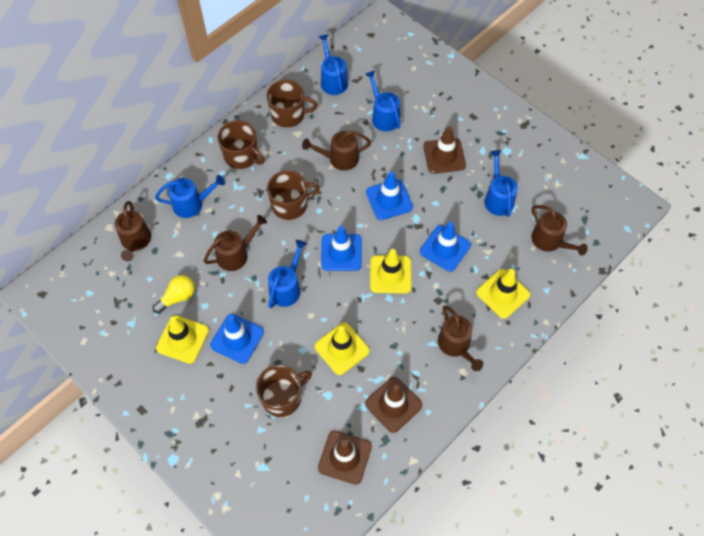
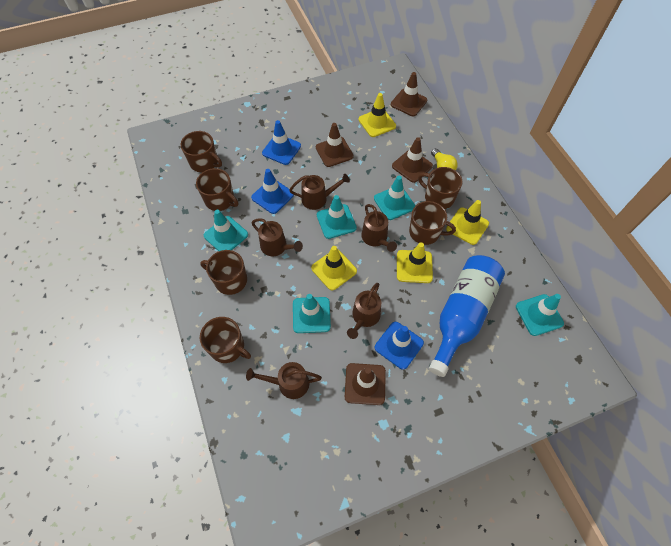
blue bottle: none = 0 -> [429,255,505,377] = 1
blue traffic cone: [210,314,264,364] [321,226,362,271] [366,171,413,220] [420,222,471,272] = 4 -> [251,169,294,214] [262,120,301,165] [375,322,424,370] = 3
blue watering can: [155,175,225,218] [268,240,307,308] [318,34,348,95] [365,70,401,131] [484,150,518,217] = 5 -> none = 0
brown mug: [217,120,265,169] [256,365,312,417] [267,80,318,128] [267,170,320,220] = 4 -> [181,131,222,172] [196,168,238,211] [200,250,247,295] [200,317,251,363] [409,201,456,245] [418,167,463,209] = 6
brown traffic cone: [318,430,372,485] [365,377,422,433] [423,126,466,174] = 3 -> [316,123,354,167] [345,363,386,405] [391,72,427,116] [392,137,433,183] = 4
turquoise traffic cone: none = 0 -> [204,210,248,251] [293,294,331,333] [317,195,357,239] [374,176,415,220] [516,294,564,336] = 5

